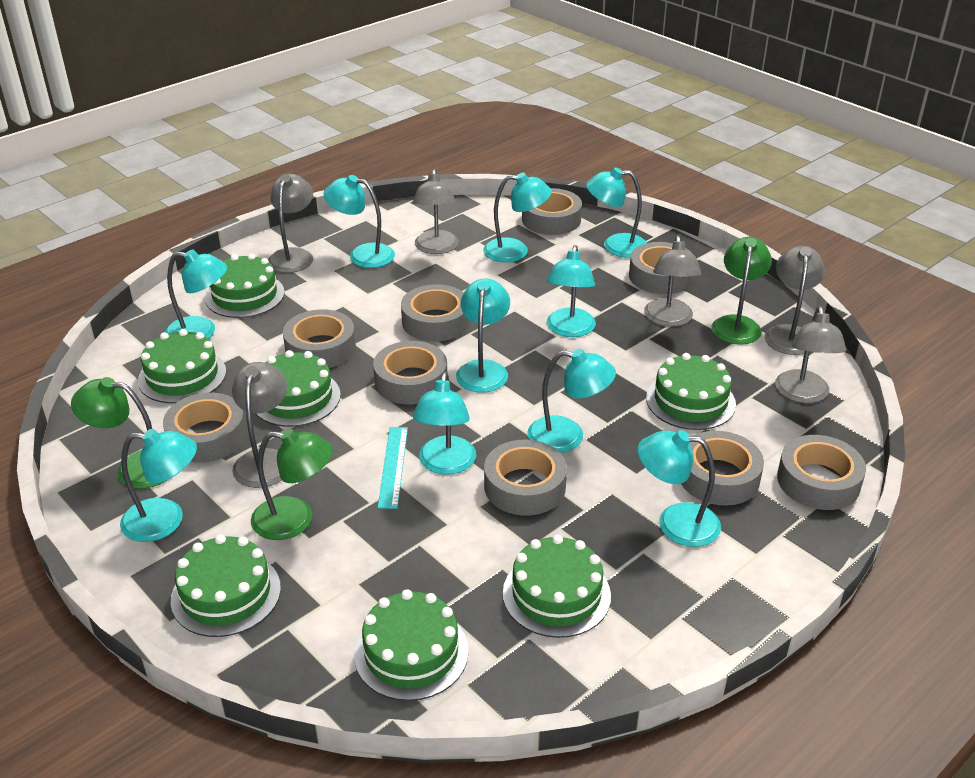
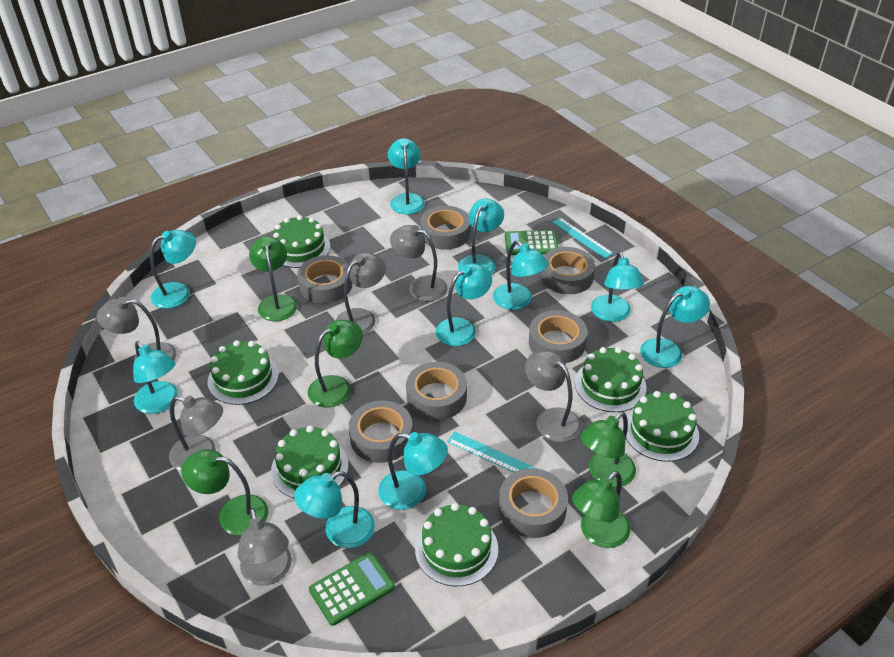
green cake: [138,329,226,403] [171,534,281,637] [205,254,285,318] [256,350,341,427] [354,589,469,701] [503,535,611,638] [646,353,736,430] = 7 -> [208,340,279,405] [271,425,348,498] [273,215,330,268] [415,503,498,586] [575,347,646,412] [626,391,699,462] = 6
green calculator: none = 0 -> [309,552,395,626] [505,230,558,255] = 2
green lamp: [71,377,167,489] [251,429,333,540] [712,237,772,345] = 3 -> [181,449,269,536] [249,236,297,321] [308,320,363,408] [572,471,631,548] [581,412,636,487] = 5
grey tape: [163,393,246,463] [283,309,356,368] [373,341,447,404] [401,284,470,342] [484,440,567,516] [522,188,582,235] [629,242,694,294] [681,431,764,506] [777,435,866,510] = 9 -> [297,255,352,303] [349,400,413,463] [406,362,467,420] [420,206,471,249] [499,468,568,538] [529,310,587,363] [541,247,595,294] = 7
turquoise ruler: [378,427,408,509] = 1 -> [447,432,537,472] [552,217,613,258] = 2

